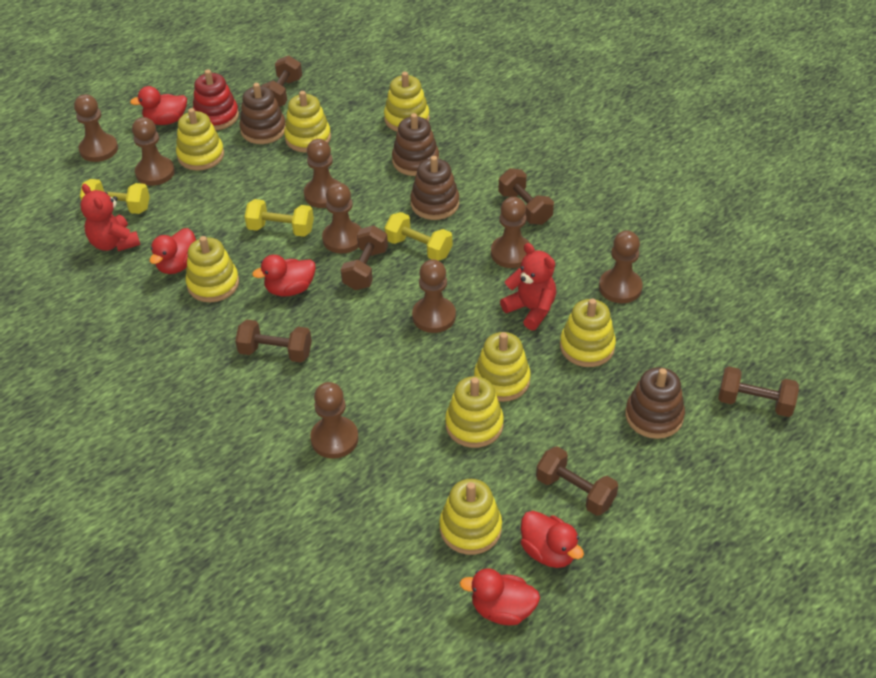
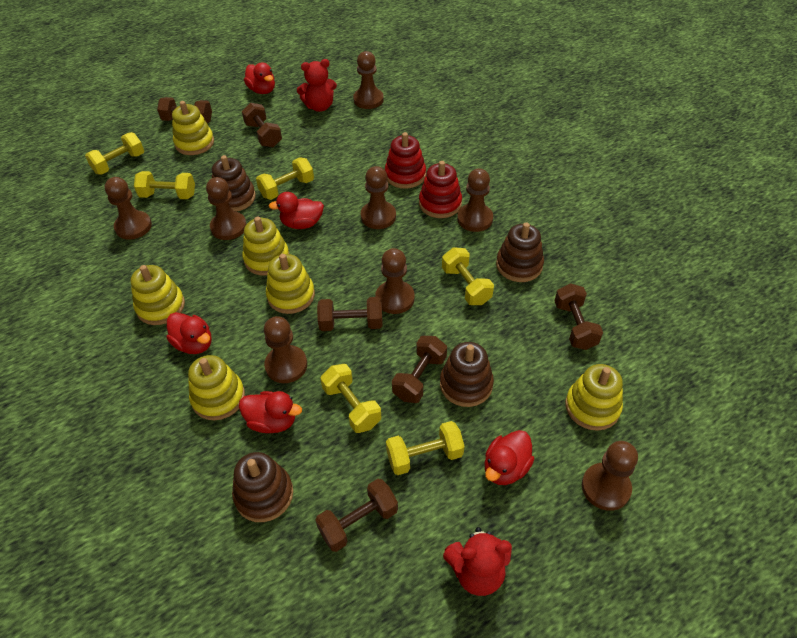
red stacking toy: [193,69,239,130] = 1 -> [385,132,426,189] [419,161,462,218] = 2
yellow dumbbell: [80,179,150,214] [245,199,314,237] [384,212,452,261] = 3 -> [85,132,144,175] [134,171,195,199] [256,157,314,200] [320,364,381,433] [386,421,465,475] [442,247,494,305] = 6
yellow stacking toy: [176,108,224,171] [185,236,239,302] [284,91,331,153] [384,72,430,132] [439,479,502,555] [445,376,504,448] [474,332,531,402] [560,299,616,367] = 8 -> [131,265,185,325] [172,101,214,155] [188,355,245,420] [242,216,289,276] [266,254,315,314] [565,364,623,431] = 6

